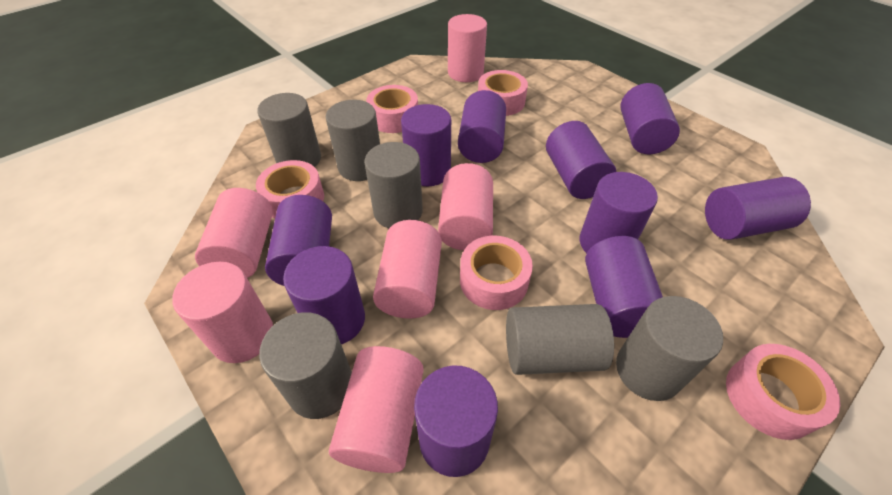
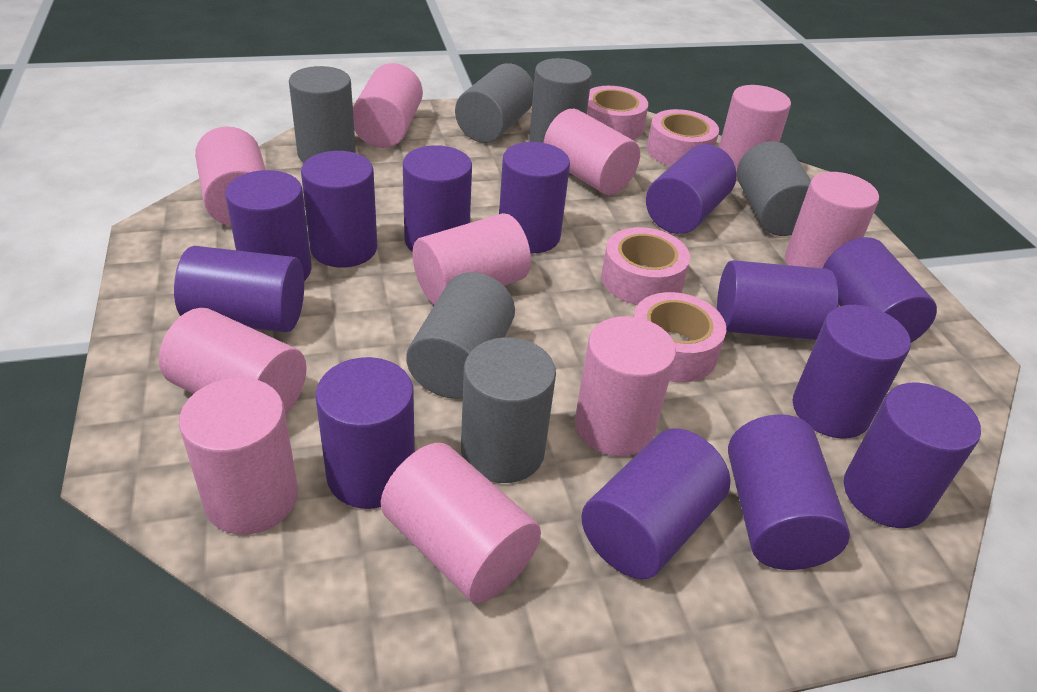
pink cylinder: [172,262,273,363] [195,188,273,278] [329,346,424,473] [373,220,442,319] [438,163,493,250] [448,14,487,82] = 6 -> [159,308,307,415] [179,378,298,535] [195,126,266,226] [353,63,423,148] [381,443,541,603] [413,213,531,305] [544,109,640,195] [575,316,676,456] [719,85,791,180] [785,172,879,268] = 10
pink tape: [256,160,324,218] [366,85,418,133] [460,236,533,310] [478,70,528,116] [726,344,840,440] = 5 -> [587,86,648,140] [601,227,690,305] [633,292,726,383] [647,109,719,166] = 4
purple cylinder: [265,195,332,286] [283,246,365,344] [401,104,451,186] [414,365,498,477] [458,90,506,163] [546,121,617,199] [580,172,658,253] [585,236,663,338] [620,83,680,154] [705,177,811,240] = 10 -> [174,246,304,332] [225,170,312,281] [301,151,377,267] [315,357,415,509] [403,145,472,252] [499,142,570,254] [581,428,730,579] [646,144,737,234] [717,260,838,340] [728,414,850,570] [793,305,911,439] [823,237,937,343] [844,383,981,528] = 13

